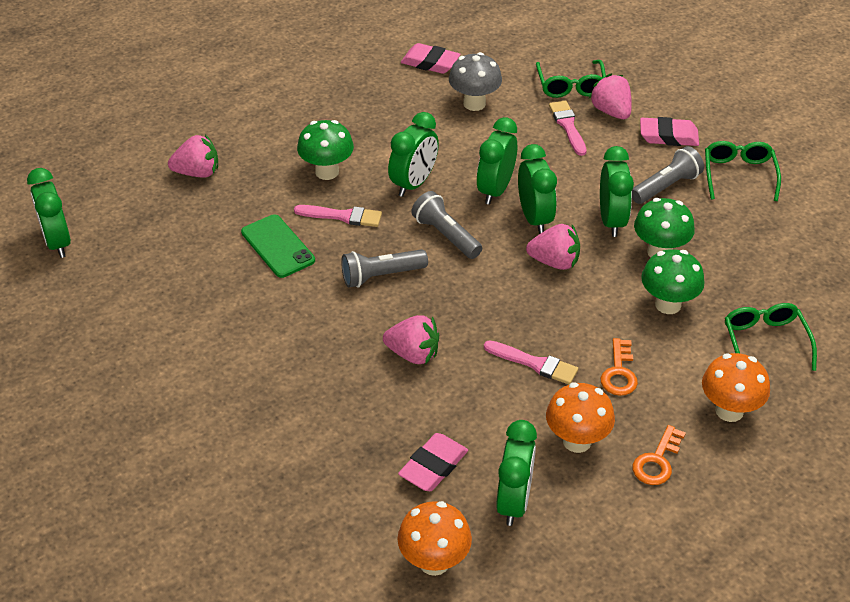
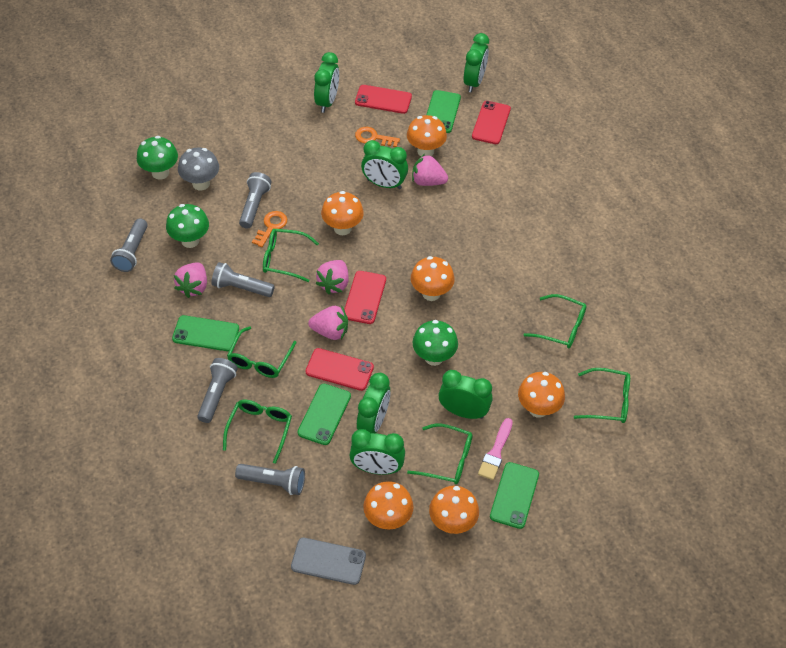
green glasses: [536,60,606,98] [705,141,781,201] [725,303,817,371] = 3 -> [223,400,292,464] [227,326,297,378] [263,229,319,282] [407,423,473,484] [523,294,587,348] [574,368,630,423] = 6
green phone: [241,214,315,278] = 1 -> [172,315,239,351] [298,384,351,445] [426,90,461,133] [490,462,539,529] = 4
grey flashlight: [341,249,428,288] [411,191,482,259] [632,146,704,204] = 3 -> [110,219,148,272] [197,358,238,423] [211,262,275,297] [235,464,305,495] [239,172,271,229] = 5
grey phone: none = 0 -> [291,537,366,585] = 1
orange mushroom: [397,501,472,576] [546,382,615,453] [702,353,770,422] = 3 -> [321,191,364,235] [363,481,414,530] [407,115,447,156] [411,256,455,301] [429,486,479,534] [518,372,565,418] = 6
pink brush: [294,205,382,227] [484,340,578,385] [549,100,587,156] = 3 -> [478,418,513,480] = 1
pink eraser: [398,433,468,491] [401,43,461,74] [640,117,699,146] = 3 -> none = 0
red phone: none = 0 -> [305,348,374,391] [344,271,386,324] [355,85,412,114] [472,101,511,144] = 4

